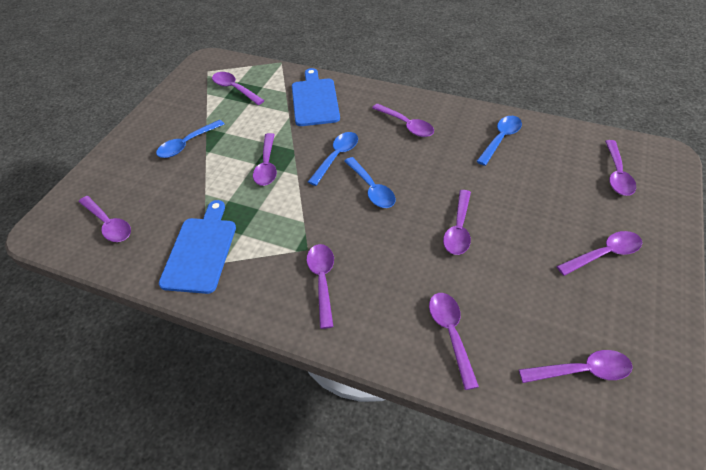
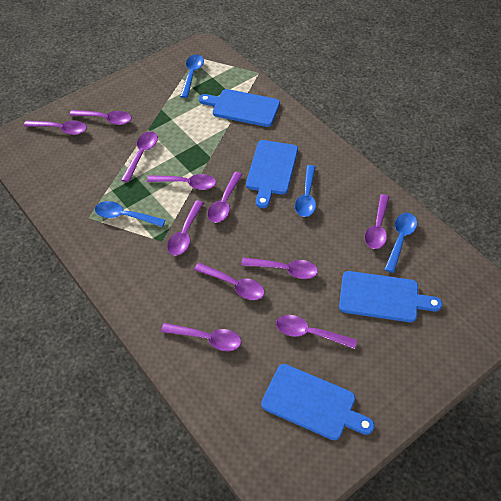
blue cutting board: [159,200,236,294] [292,68,340,126] = 2 -> [199,89,280,127] [246,140,298,208] [261,364,375,440] [339,271,442,322] = 4
purple spoon: [79,196,131,242] [212,72,264,105] [253,133,277,186] [307,244,334,329] [372,104,434,137] [429,293,479,390] [443,190,471,255] [519,350,633,383] [556,231,642,276] [605,140,636,196] = 10 -> [24,120,87,135] [69,110,131,125] [121,131,158,182] [147,174,216,190] [161,323,241,351] [167,200,204,256] [194,263,265,300] [207,172,243,223] [241,258,318,279] [276,315,357,349] [365,194,389,249] = 11

